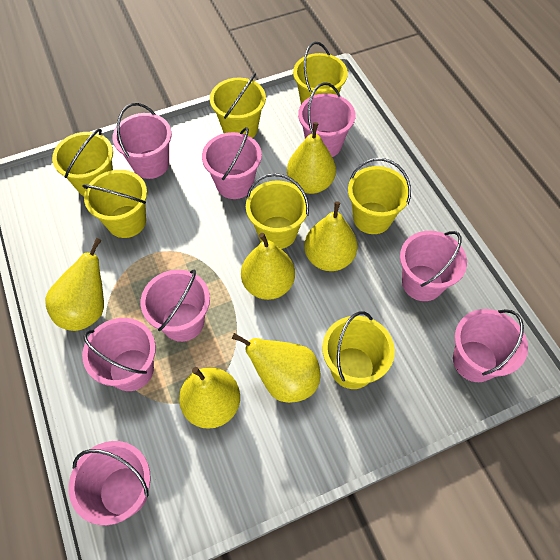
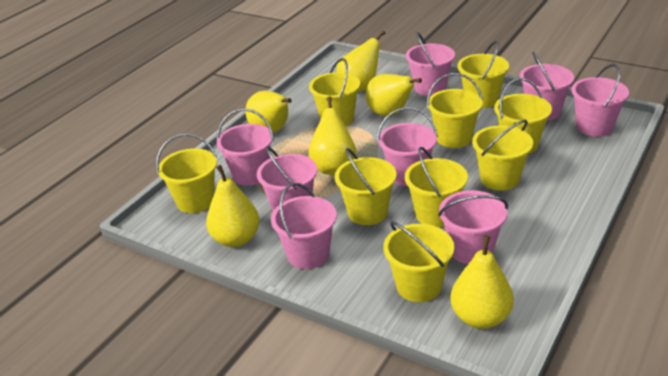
yellow bucket: [52,129,113,196] [82,170,147,238] [210,73,266,138] [246,173,309,249] [293,42,348,104] [322,311,395,389] [348,158,411,234] = 7 -> [156,133,217,213] [309,58,360,126] [335,148,396,225] [383,221,454,302] [405,147,468,227] [427,73,483,148] [458,41,509,108] [472,120,533,191] [494,78,552,154] = 9

